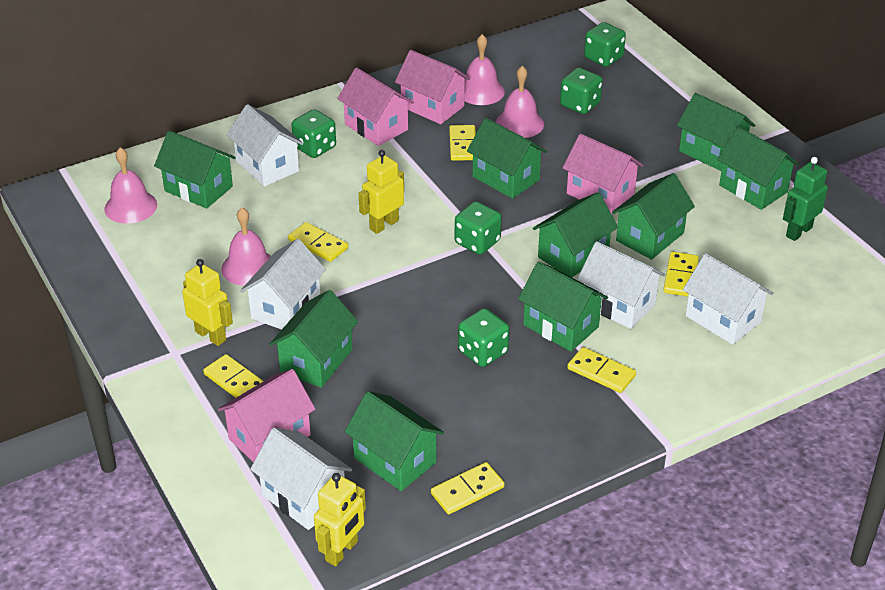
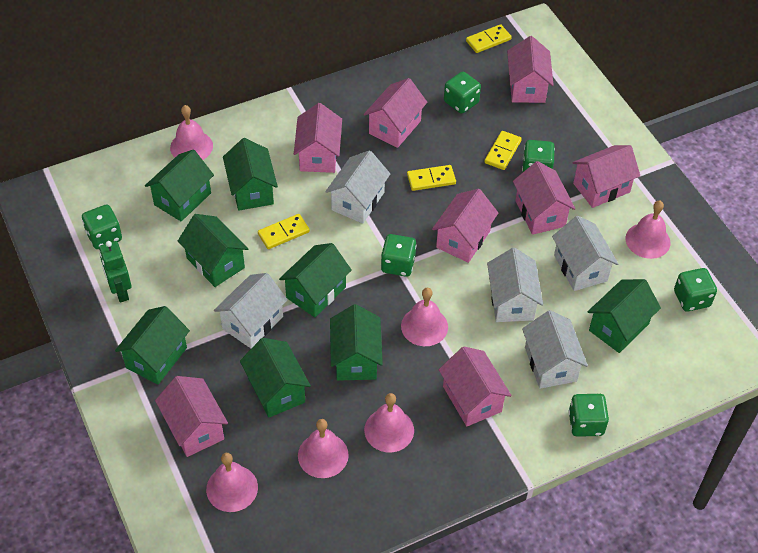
green dice: [291,109,336,158] [455,201,502,255] [458,308,509,367] [560,68,603,114] [584,22,626,67] = 5 -> [82,204,122,249] [381,234,417,277] [444,72,481,114] [522,140,555,173] [569,394,609,437] [674,268,717,311] = 6
green house: [154,131,236,209] [270,290,358,388] [345,391,444,491] [467,118,547,199] [518,261,608,352] [533,192,618,277] [612,173,695,260] [677,93,756,171] [717,127,799,210] = 9 -> [115,306,190,385] [145,149,214,221] [178,214,248,287] [223,138,278,211] [240,338,311,418] [279,243,352,317] [330,304,383,381] [588,279,661,353] = 8
pink bell: [104,148,157,224] [221,208,271,286] [464,34,505,105] [496,66,544,138] = 4 -> [170,105,213,160] [206,453,258,512] [298,419,349,478] [364,393,414,452] [401,288,448,346] [626,201,671,259] = 6
pink house: [218,369,315,463] [337,68,414,146] [395,50,470,124] [563,134,644,214] = 4 -> [155,376,228,457] [294,103,342,173] [364,78,427,148] [432,189,498,263] [439,346,512,426] [507,36,554,103] [513,161,575,235] [572,145,640,208] = 8
yellow domino: [203,354,263,398] [288,222,348,262] [431,462,504,514] [449,125,476,161] [567,347,636,393] [663,252,699,296] = 6 -> [258,214,310,249] [407,165,456,191] [466,24,512,53] [484,131,522,170] = 4
yellow robot: [182,259,233,346] [314,473,366,566] [359,150,404,234] = 3 -> none = 0

